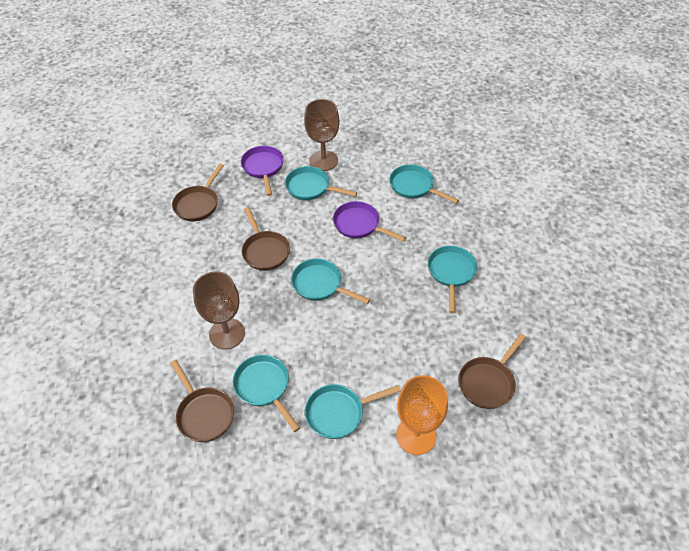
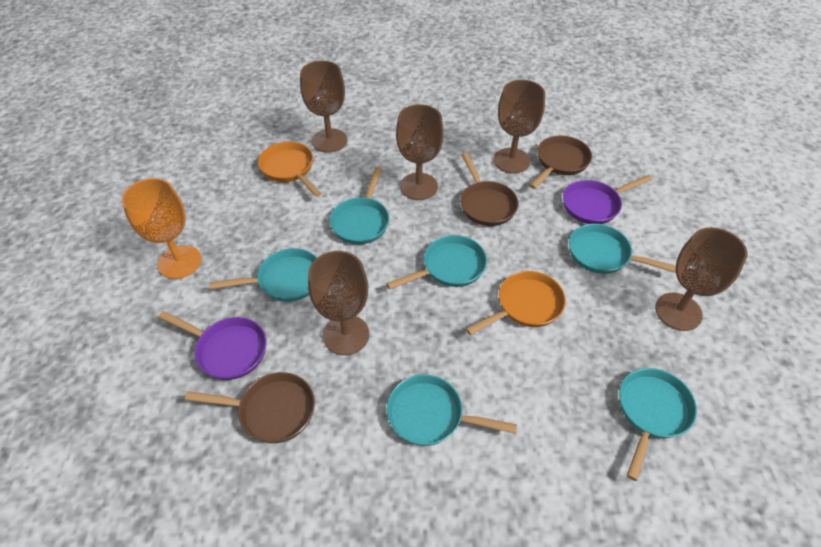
brown goblet: [193,271,245,349] [304,99,340,171] = 2 -> [300,61,347,153] [308,251,369,355] [396,104,444,200] [494,80,545,173] [655,227,747,331] = 5
brown pan: [170,360,234,442] [172,164,224,221] [242,207,290,271] [459,334,526,409] = 4 -> [185,372,315,443] [460,153,519,226] [529,136,592,189] = 3
orange pan: none = 0 -> [258,142,322,197] [466,271,566,335] = 2

